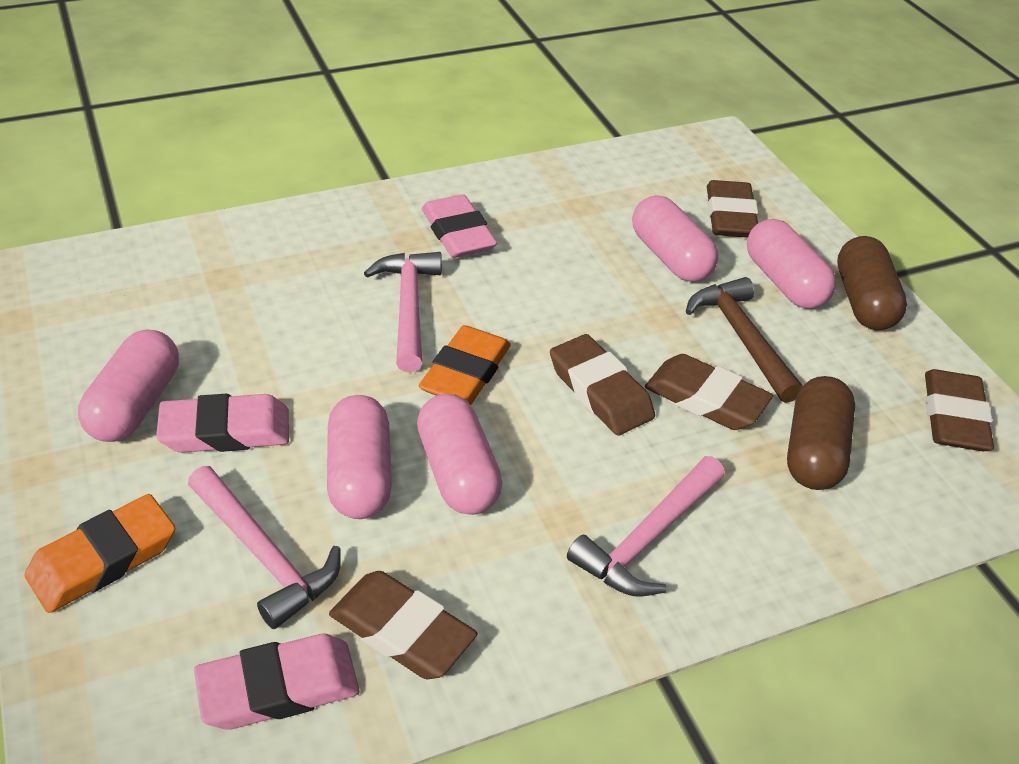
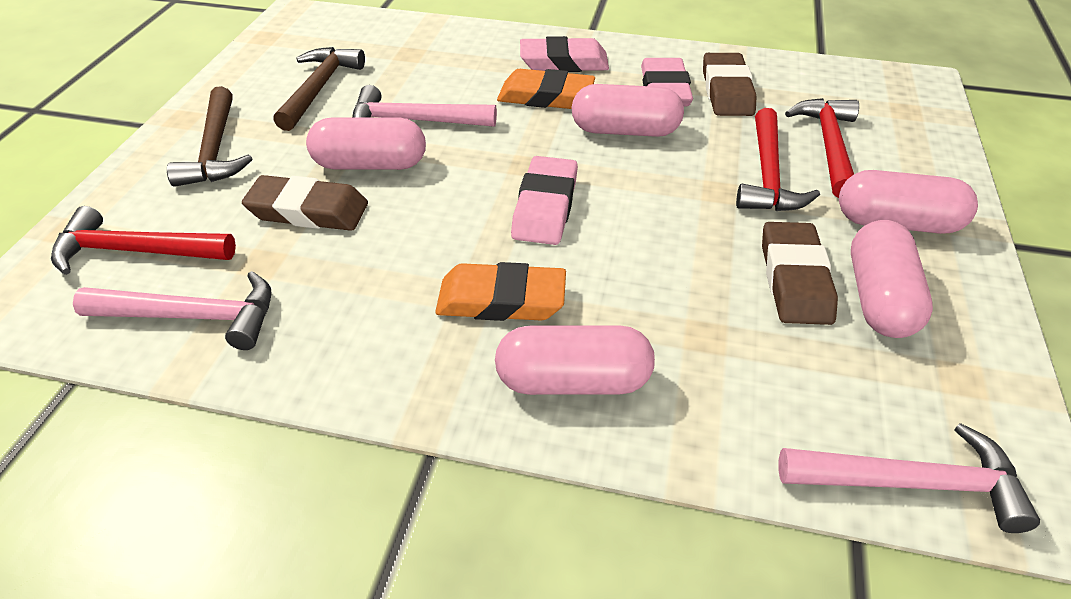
brown capsule: [787,376,855,490] [837,236,907,330] = 2 -> none = 0
brown eraser: [329,571,478,679] [550,334,655,436] [645,354,773,430] [707,180,758,238] [925,369,994,451] = 5 -> [242,175,368,231] [703,53,757,116] [762,222,838,325] = 3
brown hammer: [686,277,803,403] = 1 -> [167,86,253,187] [273,47,365,131] = 2
red hammer: none = 0 -> [51,206,236,275] [736,108,820,211] [785,98,859,198] = 3

